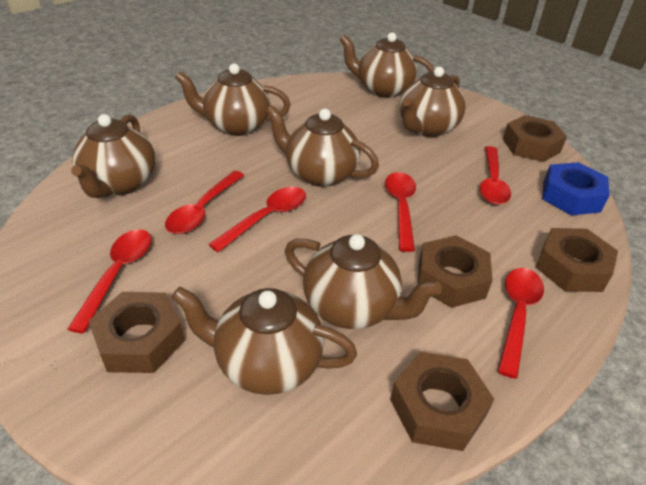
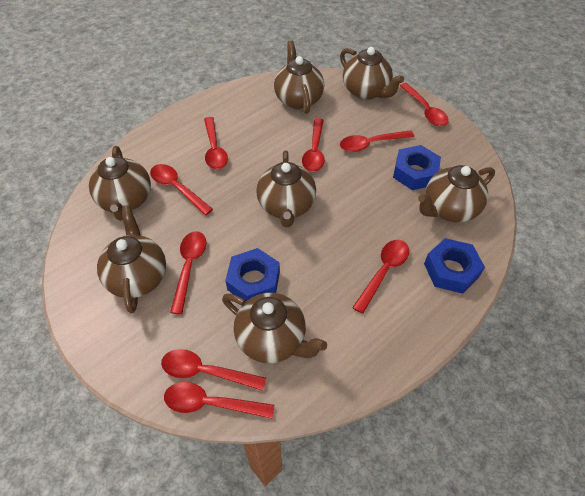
blue nut: [542,162,610,216] = 1 -> [225,248,280,301] [393,145,441,190] [424,238,485,294] = 3
brown nut: [89,292,185,373] [390,352,494,451] [417,235,493,308] [503,115,567,162] [536,228,618,292] = 5 -> none = 0
red spoon: [68,229,152,334] [165,171,244,234] [208,187,306,252] [385,172,416,252] [479,146,511,205] [498,268,544,379] = 6 -> [150,164,213,215] [161,349,266,391] [164,382,275,419] [170,231,206,314] [204,117,228,169] [302,118,325,172] [340,130,414,152] [352,240,409,314] [400,83,449,126] = 9

